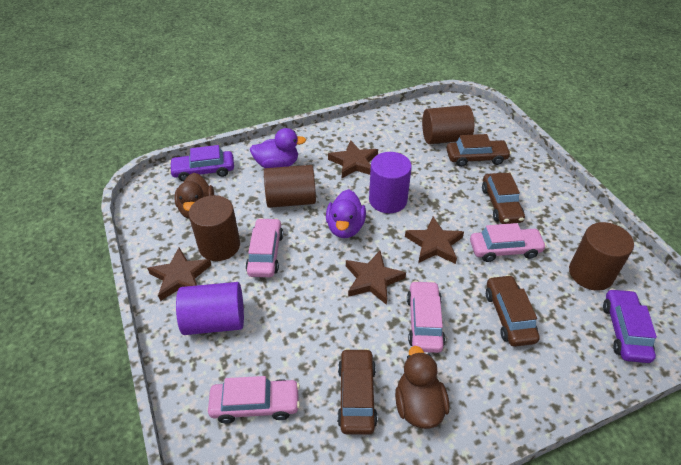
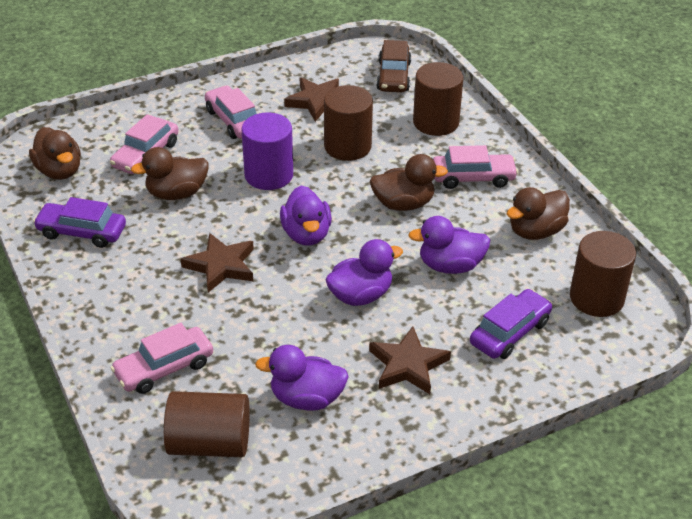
brown car: [337,348,378,435] [447,134,511,167] [482,173,525,224] [486,275,540,347] = 4 -> [376,40,411,92] = 1
brown duck: [174,173,214,219] [395,346,449,429] = 2 -> [29,127,81,180] [131,147,208,200] [370,154,448,211] [507,187,570,240] = 4
brown star: [147,248,211,301] [328,140,378,178] [346,251,406,305] [405,217,464,264] = 4 -> [181,233,254,293] [284,77,339,122] [369,326,451,394] = 3
purple cylinder: [176,282,244,335] [369,152,412,213] = 2 -> [242,113,293,190] = 1
purple duck: [250,128,306,168] [326,189,366,238] = 2 -> [255,345,349,411] [280,186,332,246] [325,239,403,306] [408,216,490,274] = 4

